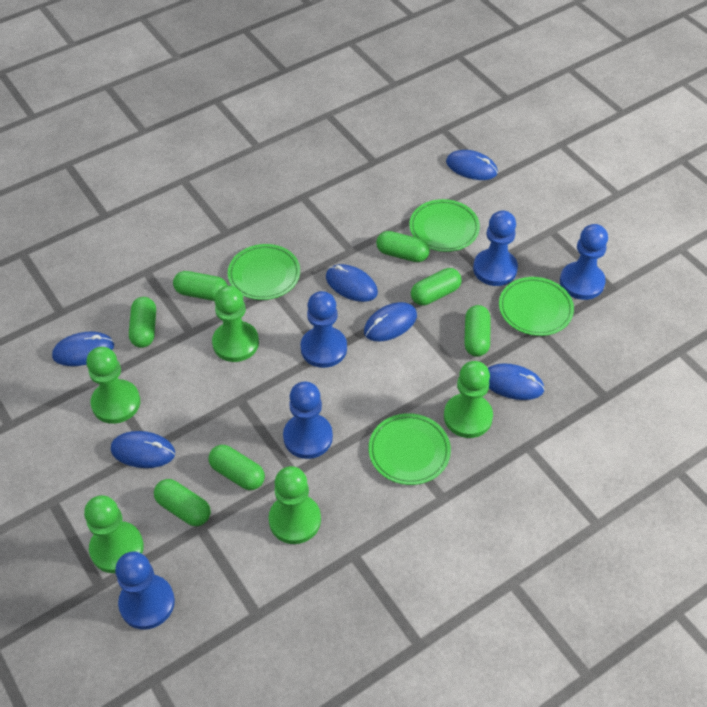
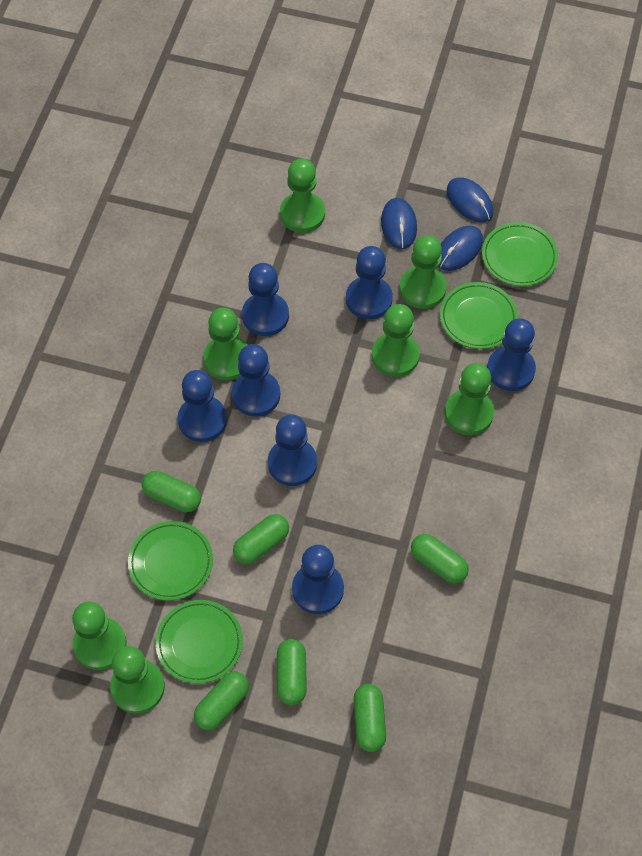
blue mouse: [52,332,114,366] [111,431,175,468] [326,264,378,302] [364,302,417,341] [446,150,498,180] [488,363,545,400] = 6 -> [381,198,417,249] [439,226,483,271] [447,177,493,222] = 3
blue pawn: [115,552,175,629] [283,382,333,459] [301,291,347,368] [473,210,518,286] [560,224,608,300] = 5 -> [178,370,227,442] [232,344,280,417] [242,263,289,336] [268,415,317,486] [292,545,344,614] [346,246,393,319] [487,318,536,391] = 7
green capsule: [129,297,156,348] [154,479,211,526] [173,271,228,301] [208,445,265,490] [376,231,430,262] [411,268,462,305] [464,305,491,357] = 7 -> [142,471,201,512] [194,672,249,730] [233,514,289,564] [277,639,307,705] [354,684,386,752] [411,534,469,583] = 6
green pawn: [84,495,144,573] [86,347,140,424] [212,286,259,362] [269,466,321,544] [444,361,493,438] = 5 -> [72,602,127,670] [110,646,165,714] [203,308,247,380] [280,159,325,233] [372,304,420,377] [400,235,447,309] [445,363,494,435] = 7

